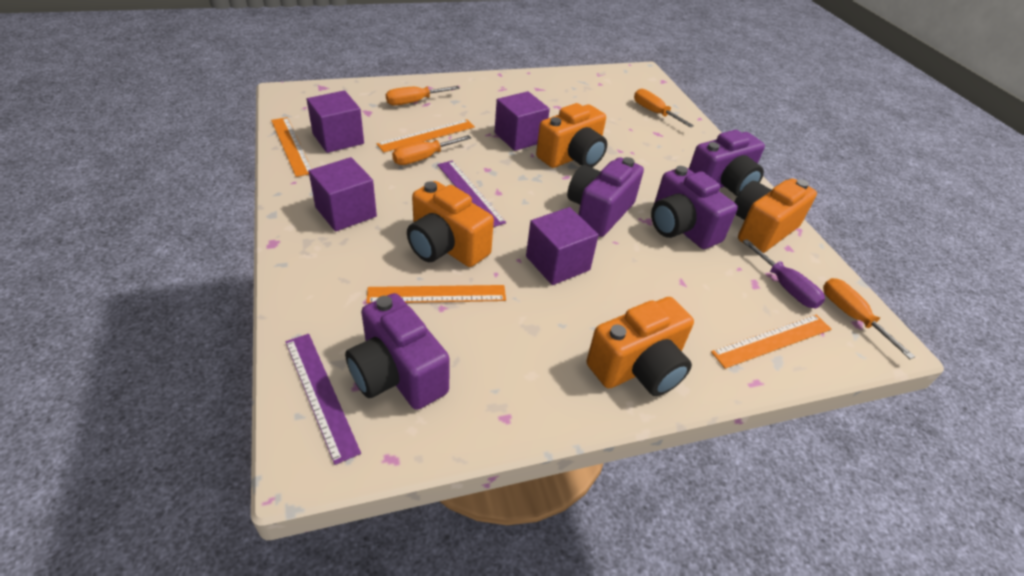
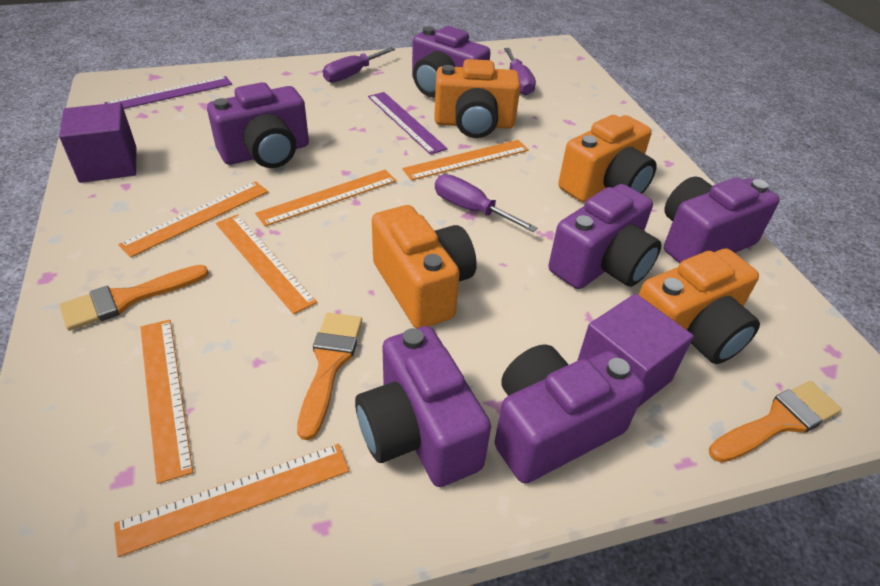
orange brush: none = 0 -> [60,265,209,331] [297,313,362,440] [709,381,842,463] = 3
orange ruler: [271,117,312,177] [366,285,506,303] [377,119,475,152] [711,314,831,369] = 4 -> [114,444,349,557] [118,181,268,257] [140,320,193,484] [216,214,317,314] [255,170,397,227] [402,140,529,181] = 6
orange screwdriver: [386,86,460,106] [392,135,471,165] [634,89,694,128] [823,278,915,359] = 4 -> none = 0
purple camera: [345,293,450,410] [567,157,644,237] [651,166,738,249] [689,130,765,196] = 4 -> [207,82,309,168] [355,326,491,487] [412,26,491,97] [495,344,645,484] [549,184,662,289] [664,176,780,264] = 6
purple cube: [307,91,364,153] [309,157,377,231] [495,91,550,151] [526,207,599,285] = 4 -> [59,102,136,183] [577,294,694,407] = 2
purple screwdriver: [742,239,825,308] = 1 -> [323,47,395,83] [435,174,538,232] [504,48,536,95] = 3

